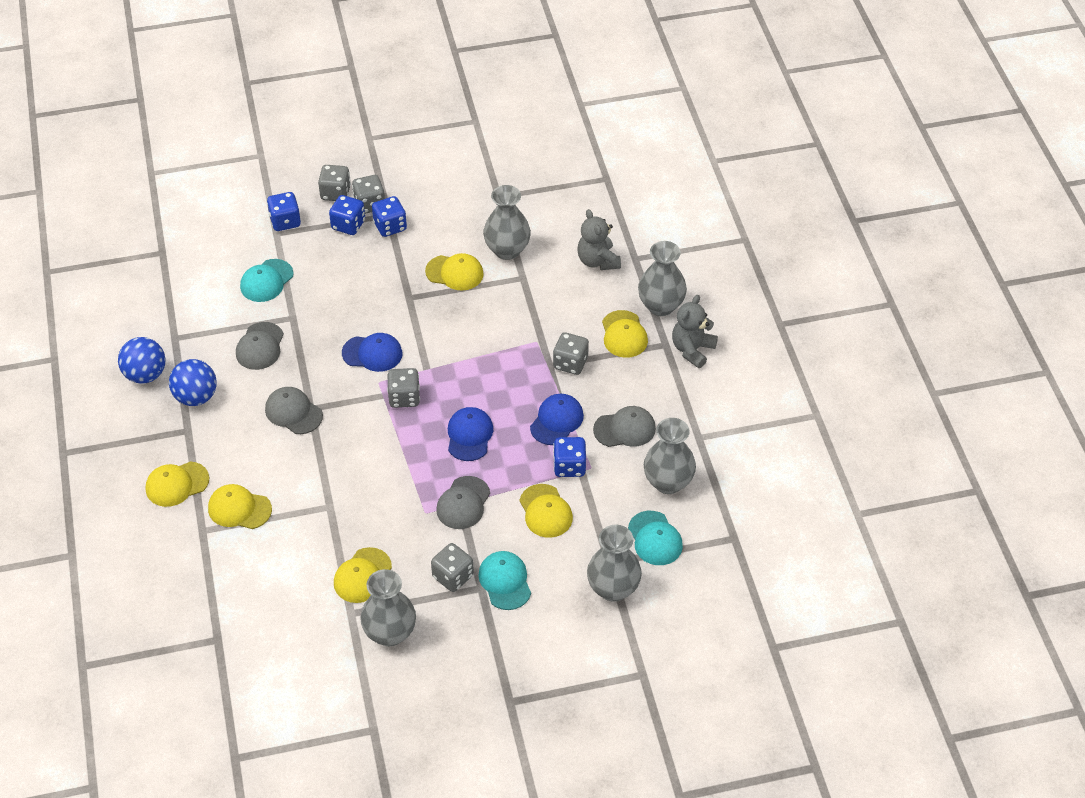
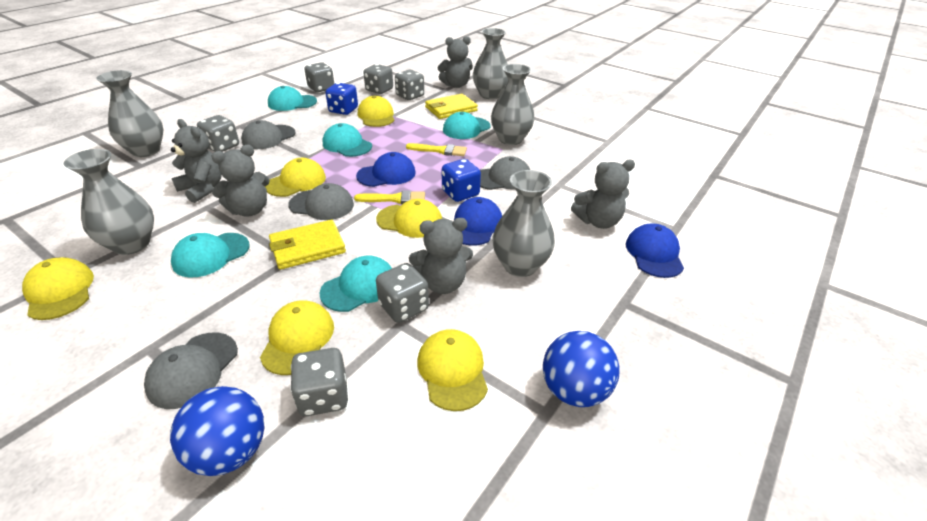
blue dice: [267,192,301,231] [329,195,365,235] [372,196,407,237] [553,437,586,477] = 4 -> [325,83,358,115] [442,159,481,202] = 2
grey dice: [318,165,351,201] [352,175,385,214] [387,368,420,408] [431,543,474,592] [553,332,589,375] = 5 -> [197,115,239,152] [290,348,348,416] [304,62,334,92] [363,64,393,94] [376,263,429,323] [395,70,424,100] = 6
grey teddy bear: [577,209,621,270] [672,295,718,368] = 2 -> [171,119,222,203] [211,145,270,217] [409,218,473,294] [438,36,473,88] [571,160,635,229] = 5
turquoise cap: [240,259,294,302] [478,551,531,610] [628,511,683,565] = 3 -> [171,233,250,278] [268,86,317,111] [320,256,392,312] [323,123,372,157] [443,112,490,139] = 5
yellow brush: none = 0 -> [354,190,425,204] [406,143,467,156] = 2
yellow wallet: none = 0 -> [269,220,346,270] [425,94,478,119] = 2

